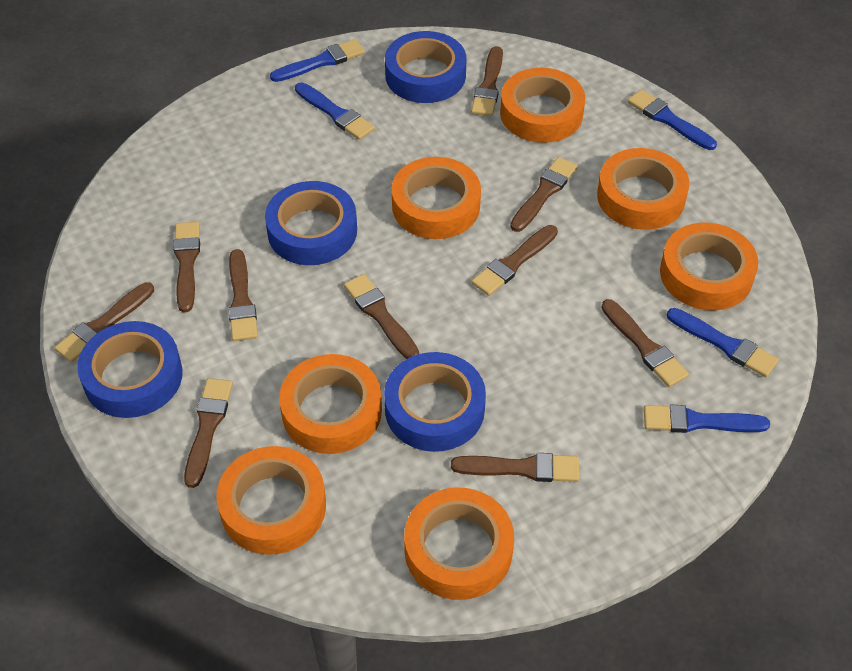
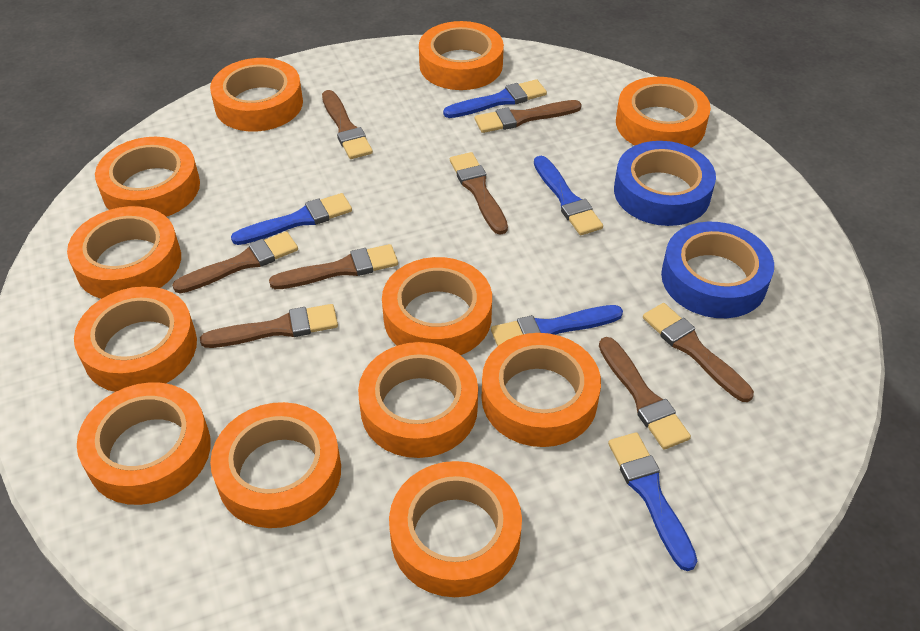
blue tape: [77,321,183,418] [265,181,357,265] [384,352,486,452] [385,31,466,103] = 4 -> [614,141,716,226] [661,222,774,318] = 2
brown brush: [54,282,154,362] [173,222,200,313] [184,378,233,488] [228,249,258,341] [344,274,419,359] [451,453,579,482] [471,46,503,116] [471,225,558,296] [510,157,577,232] [601,299,689,387] = 10 -> [172,231,298,293] [200,304,338,348] [269,244,398,289] [322,90,373,159] [450,152,508,235] [475,100,582,133] [599,337,691,450] [643,303,754,402] = 8
orange tape: [216,446,326,555] [279,354,382,454] [391,157,481,239] [404,488,514,600] [500,68,585,143] [597,148,689,230] [660,223,758,311] = 7 -> [67,206,181,299] [74,286,197,392] [77,382,211,505] [95,137,200,217] [210,58,303,132] [210,402,341,528] [358,342,478,458] [382,257,492,355] [389,461,522,597] [419,21,504,90] [482,333,601,447] [616,77,711,148] = 12

